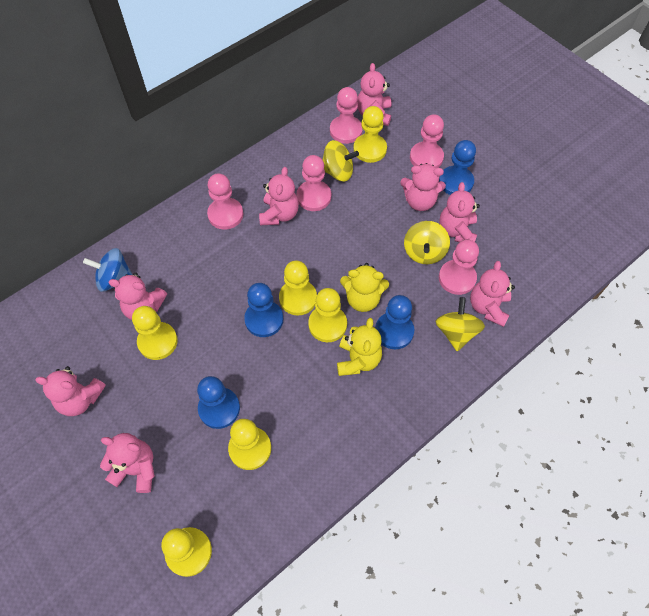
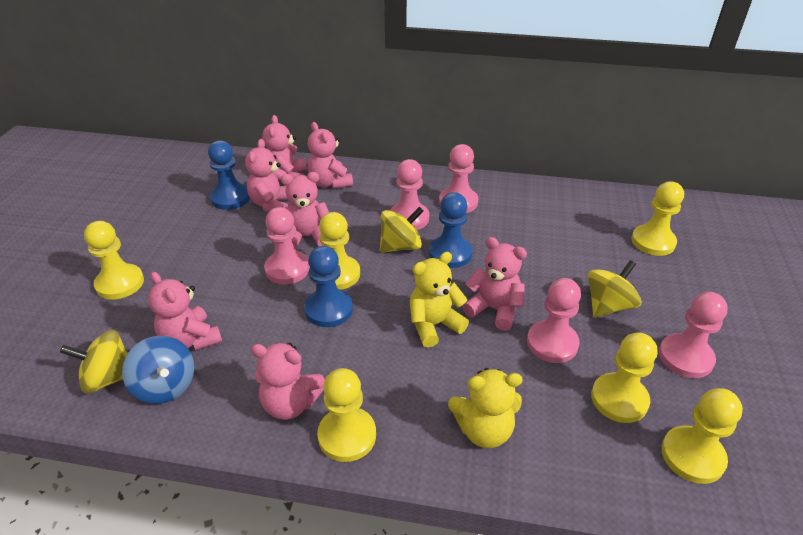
blue pawn: [197,376,240,429] [244,283,283,337] [375,295,414,349] [439,140,476,195] = 4 -> [208,140,250,210] [304,246,353,327] [429,192,473,268] = 3
pink teddy bear: [35,366,106,416] [100,433,155,493] [108,272,167,320] [259,167,299,225] [357,63,391,126] [400,163,446,211] [439,182,480,242] [470,261,515,327] = 8 -> [148,272,222,351] [245,139,288,212] [251,343,325,420] [262,115,307,177] [281,172,329,249] [308,122,353,189] [462,237,527,331] = 7

